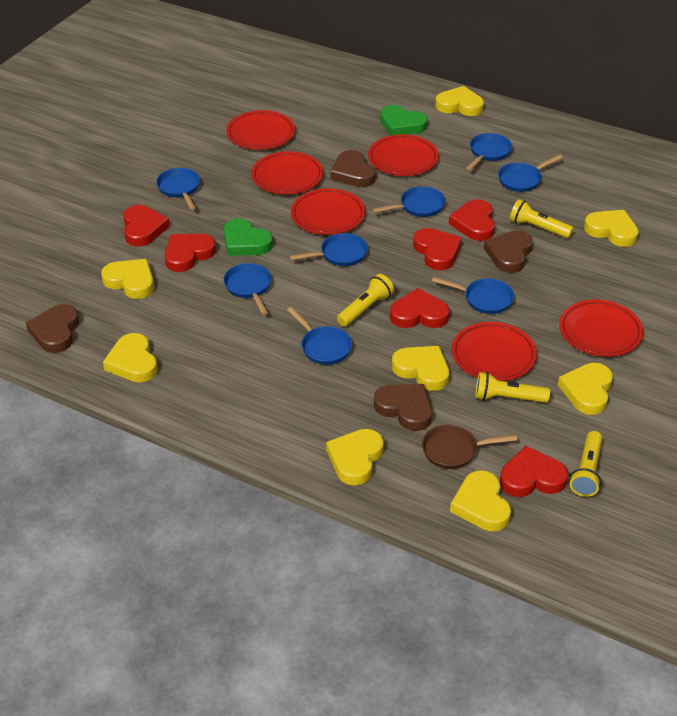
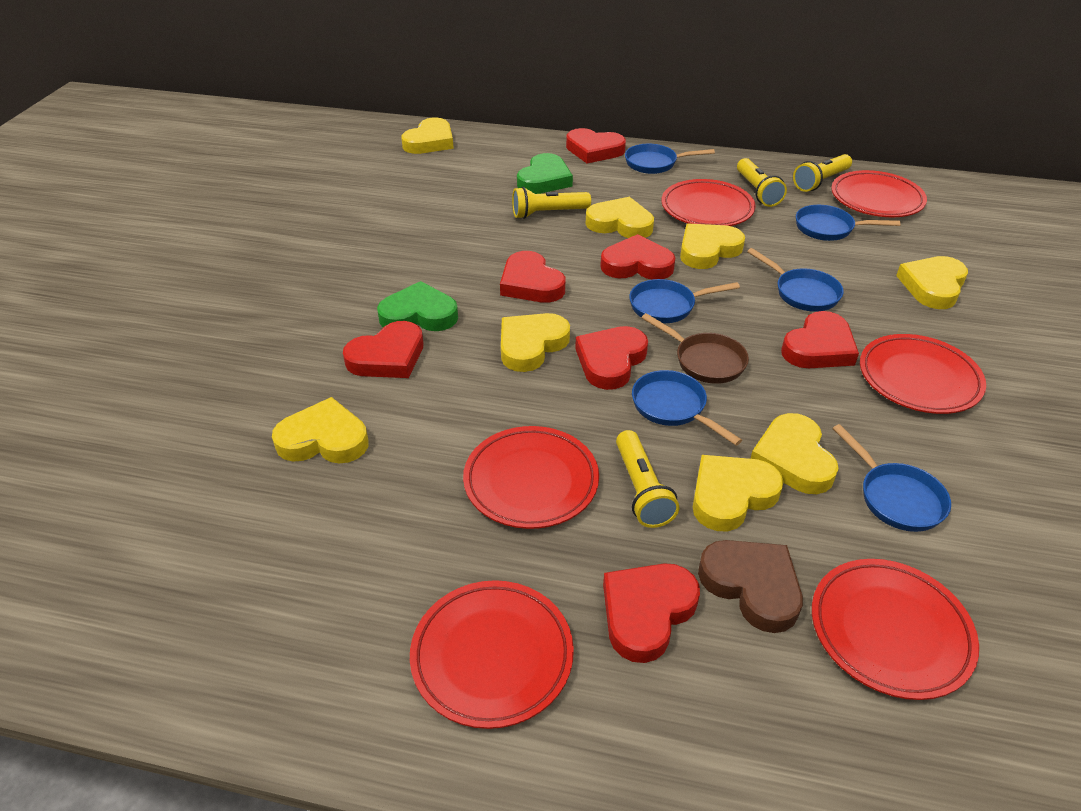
blue pan: [156,168,200,210] [223,263,271,315] [287,307,352,365] [289,233,368,266] [373,186,445,217] [432,277,514,314] [467,133,512,170] [498,154,563,192] = 8 -> [625,144,715,174] [629,279,740,323] [632,370,742,446] [747,248,844,312] [796,205,901,241] [832,424,951,532] = 6
brown heart: [26,304,79,353] [331,150,376,187] [374,384,432,431] [484,230,533,273] = 4 -> [698,540,803,633] = 1
red heart: [123,205,170,246] [165,234,216,272] [390,288,450,328] [413,228,462,270] [449,199,495,241] [500,446,568,497] = 6 -> [343,321,423,378] [500,251,566,303] [566,128,626,164] [575,326,648,390] [600,234,675,279] [603,563,700,663] [781,311,859,368] = 7

